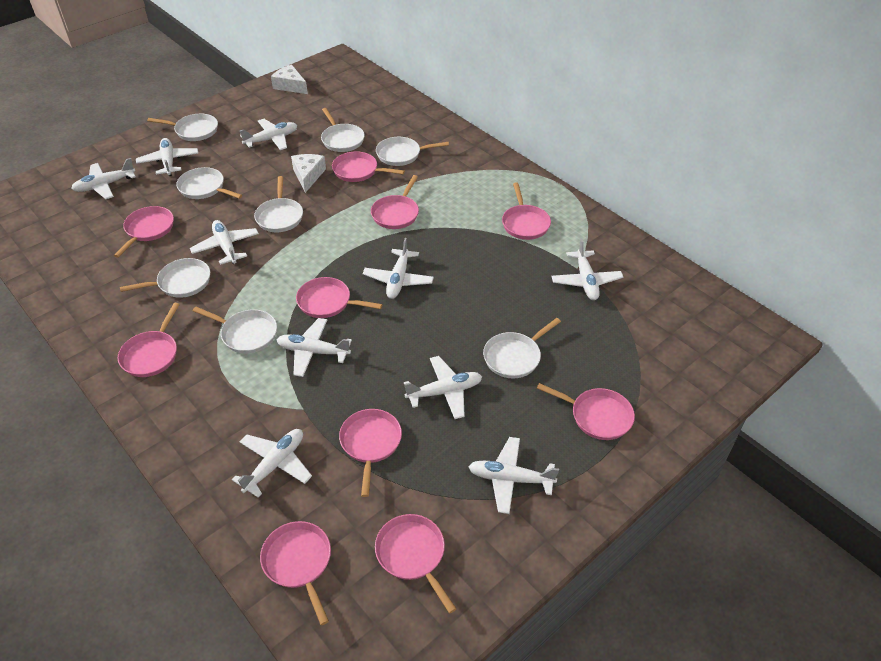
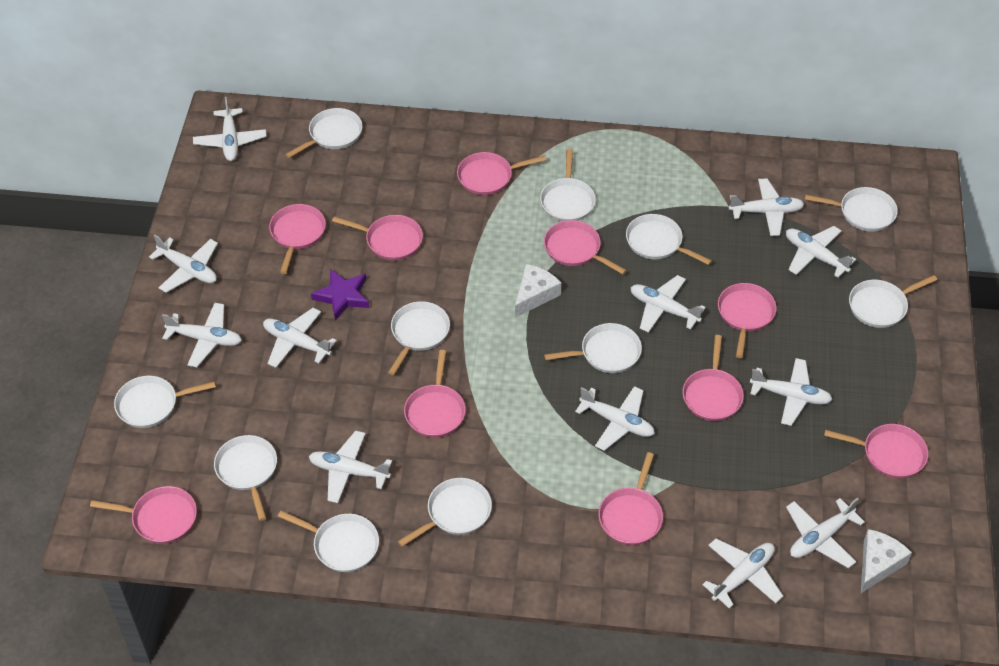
purple star: none = 0 -> [311,269,369,320] = 1
white pan: [120,258,210,298] [147,114,218,141] [176,167,242,199] [193,307,277,354] [254,176,303,232] [321,108,365,152] [376,137,449,166] [483,318,561,379] = 8 -> [114,376,216,428] [214,435,277,521] [278,511,379,572] [285,108,362,158] [388,301,450,375] [398,478,492,547] [540,149,596,221] [544,323,642,373] [626,214,712,265] [805,187,898,232] [849,275,937,328] = 11
white plane: [71,158,136,199] [136,138,199,176] [190,220,259,265] [232,429,312,498] [240,119,297,150] [277,318,352,377] [363,238,434,299] [404,356,482,419] [469,437,559,514] [551,239,623,300] = 10 -> [149,235,218,293] [162,303,242,367] [193,97,267,161] [263,308,337,368] [309,431,392,503] [575,386,655,451] [630,275,706,333] [702,539,783,609] [729,178,804,236] [750,358,833,426] [786,226,856,278] [786,498,865,568] = 12

